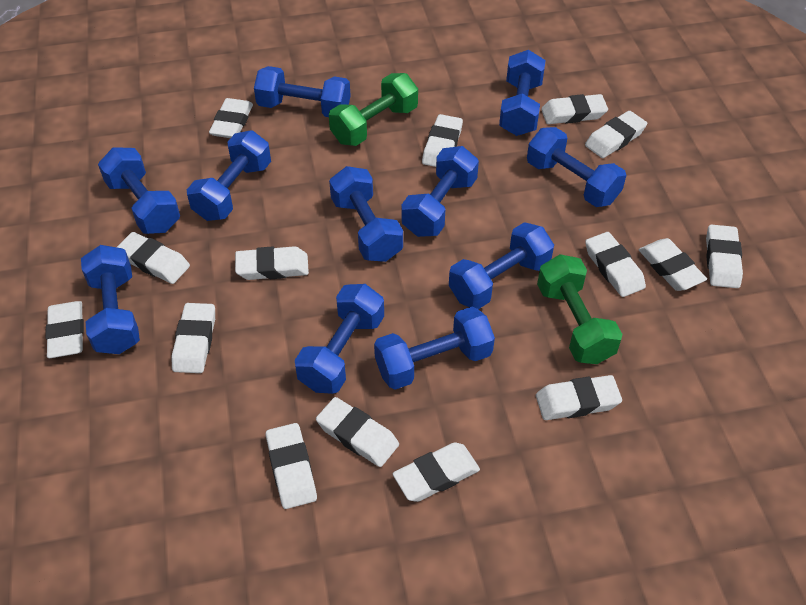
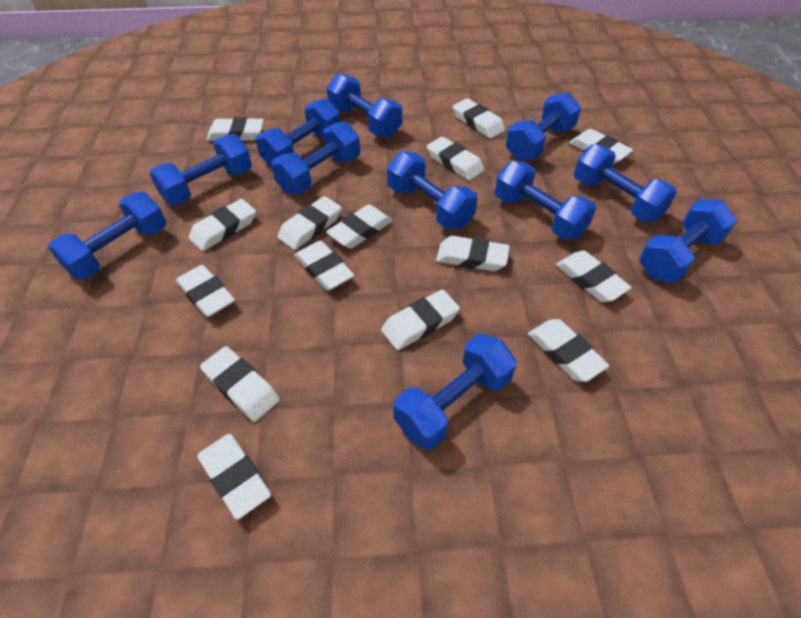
green dumbbell: [329,73,418,146] [537,254,623,364] = 2 -> none = 0

